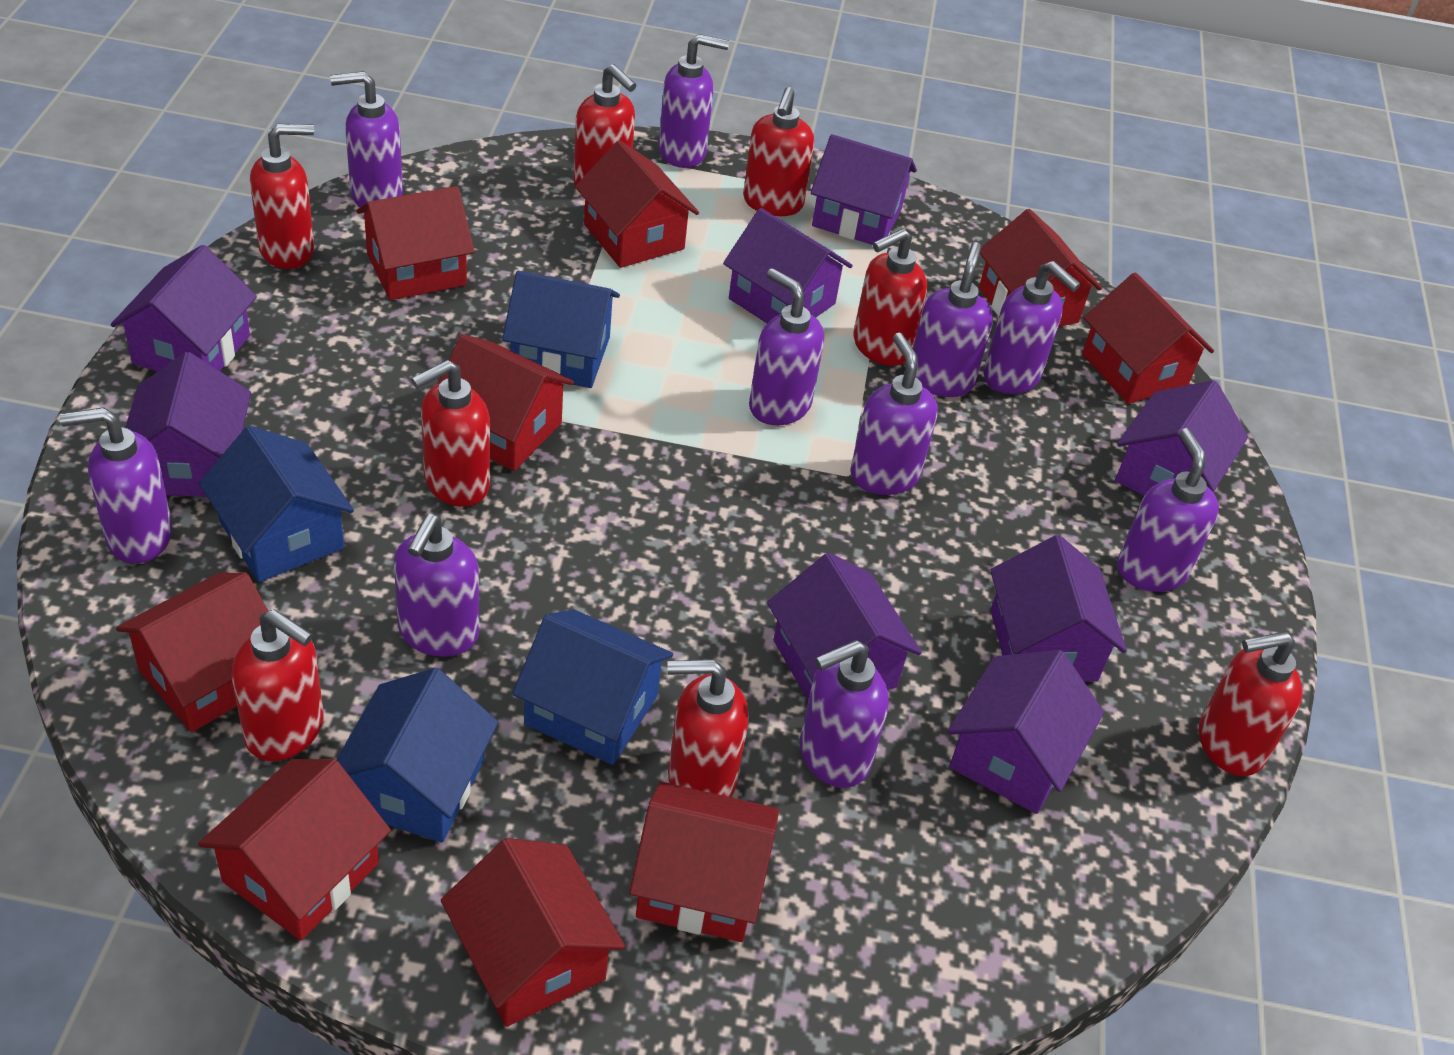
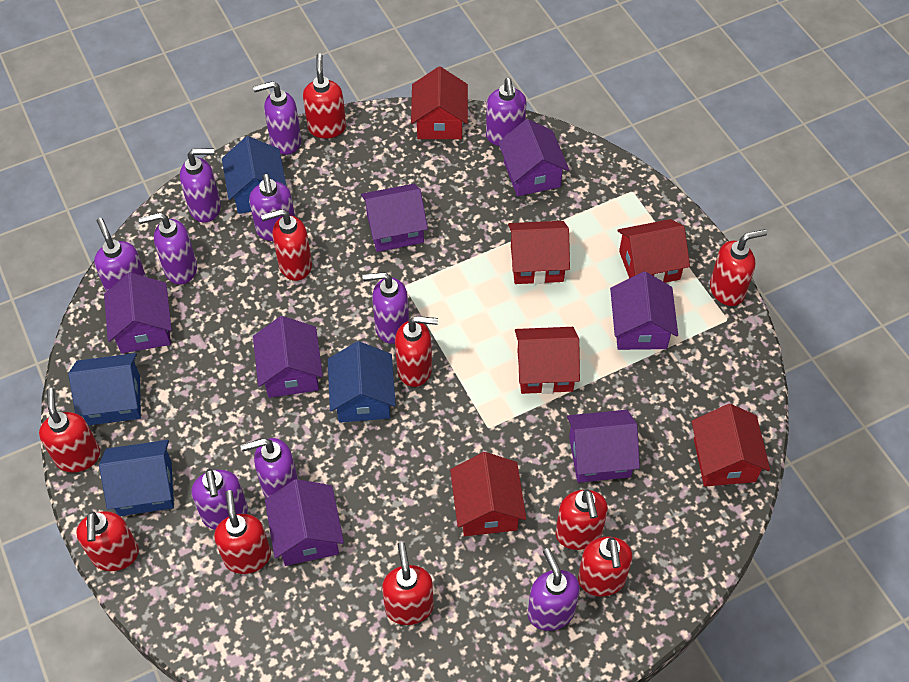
purple house: [111,245,257,372] [125,352,251,497] [723,208,853,323] [767,553,922,700] [810,134,917,245] [947,650,1104,814] [990,535,1127,682] [1115,380,1248,496] = 8 -> [104,272,172,353] [253,316,323,398] [265,479,344,566] [361,184,428,252] [498,119,569,196] [567,410,640,483] [610,271,678,350] = 7
red house: [116,572,268,732] [198,759,391,941] [356,186,475,300] [437,334,574,471] [441,838,625,1027] [575,140,699,268] [629,782,779,942] [979,209,1102,327] [1082,273,1214,404] = 9 -> [411,66,468,139] [450,452,526,536] [508,221,570,284] [515,327,580,394] [617,219,690,283] [691,404,770,487] = 6
red soap dispenser: [232,609,324,761] [250,124,314,269] [411,360,490,507] [573,64,636,186] [667,659,749,797] [743,87,814,216] [853,228,927,366] [1199,631,1303,776] = 8 -> [39,388,100,472] [76,511,139,571] [214,490,271,574] [261,209,312,281] [303,53,346,138] [382,542,434,625] [395,316,438,387] [555,489,608,550] [578,537,632,596] [710,229,767,306] = 10

